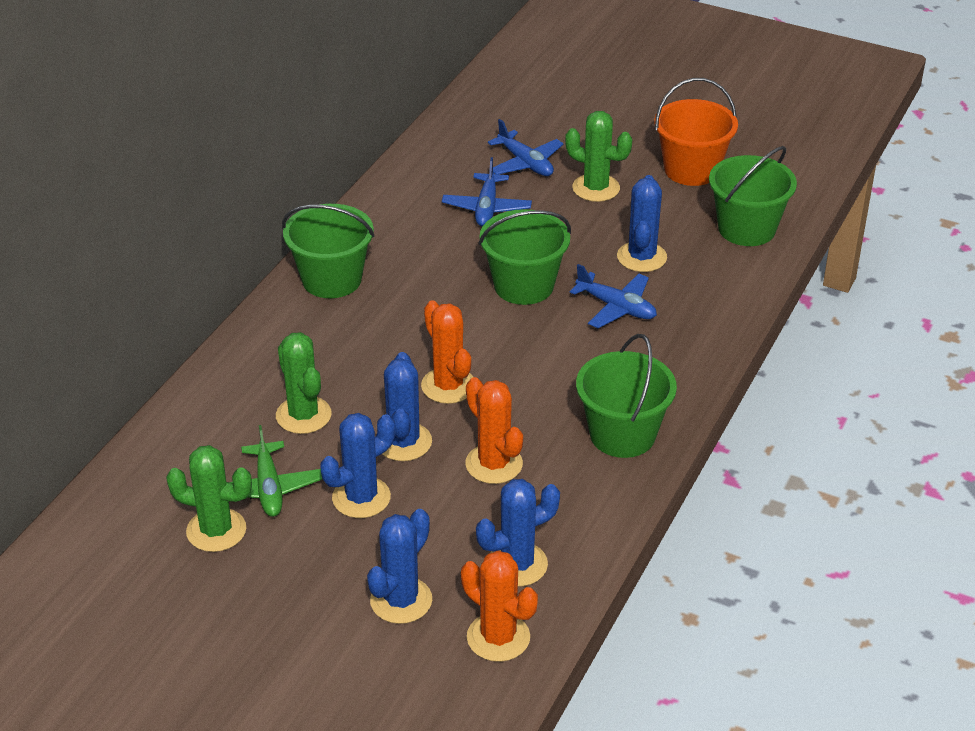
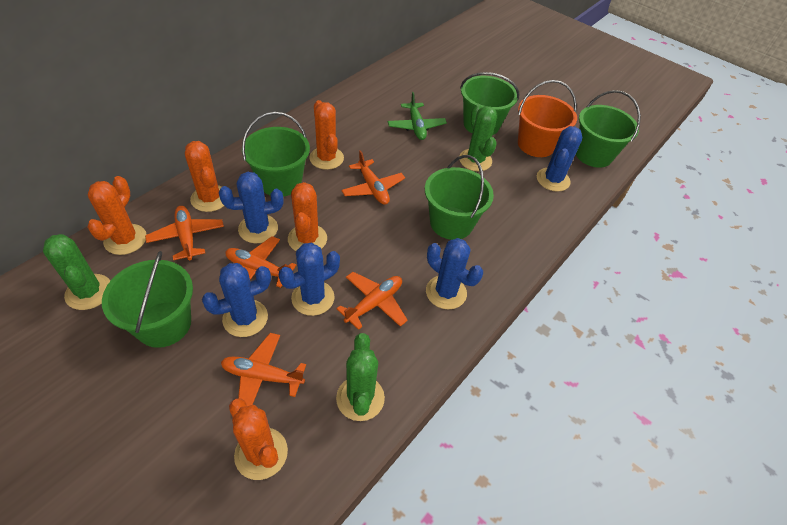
blue plane: [442,157,532,227] [488,119,564,176] [570,264,657,328] = 3 -> none = 0
green bucket: [282,204,375,298] [479,209,571,305] [576,334,677,458] [709,146,797,246] = 4 -> [102,251,193,348] [242,112,310,197] [425,155,494,240] [460,72,519,135] [576,90,641,168] = 5
orange cactus: [421,300,473,404] [461,550,538,662] [465,377,523,484] = 3 -> [87,176,147,255] [185,141,224,212] [229,398,288,480] [288,182,327,251] [309,100,344,170] = 5
orange plane: none = 0 -> [145,206,224,260] [221,333,306,406] [226,236,296,288] [337,272,408,330] [341,150,405,205] = 5

